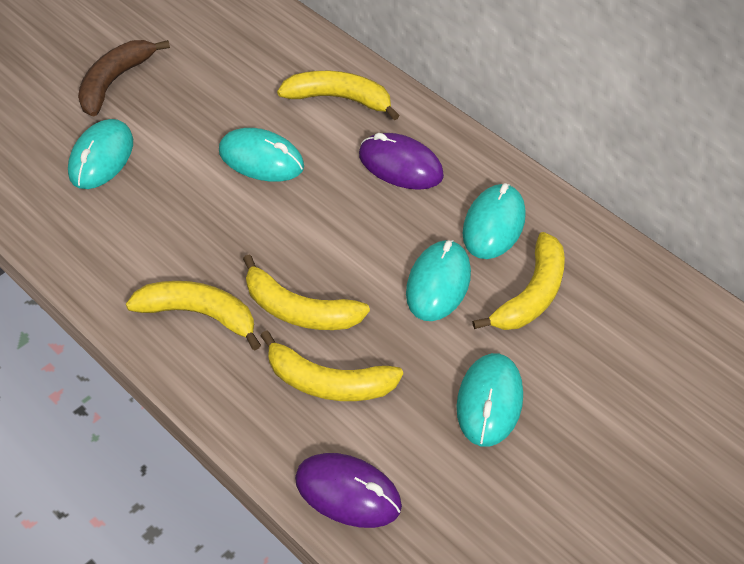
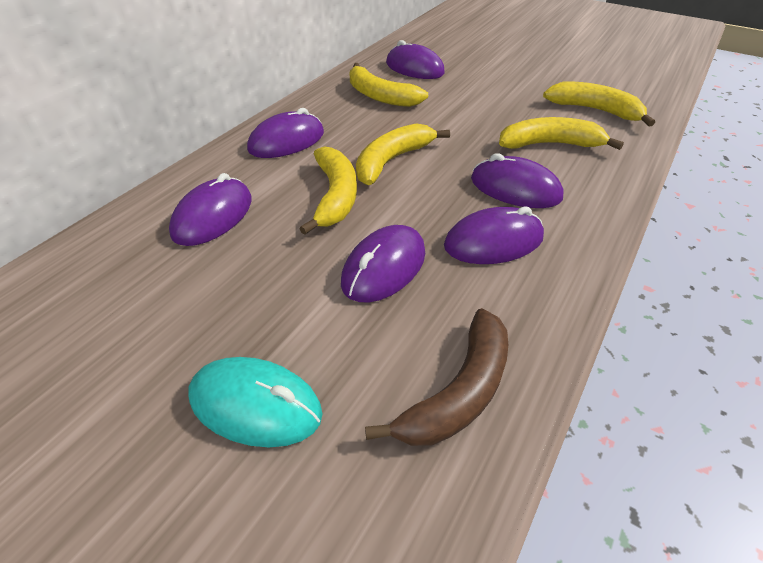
purple mouse: [295,453,402,528] [359,133,444,190] = 2 -> [169,173,252,246] [247,108,324,158] [341,225,425,302] [386,40,445,79] [444,207,544,264] [471,153,564,208] = 6
turquoise mouse: [68,119,133,189] [219,128,304,182] [406,240,471,321] [456,353,523,447] [462,183,526,259] = 5 -> [189,357,323,447] = 1

